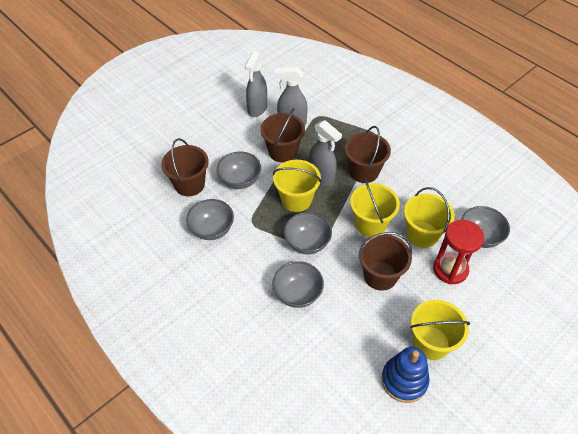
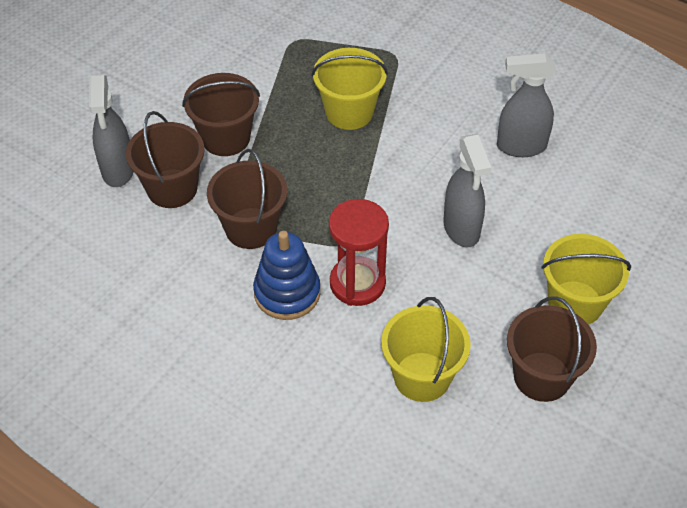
grey bowl: [186,199,234,240] [217,151,261,189] [273,261,324,308] [284,212,332,254] [461,206,510,248] = 5 -> none = 0
yellow bucket: [273,160,322,212] [350,179,400,237] [404,187,455,248] [410,300,470,360] = 4 -> [311,48,388,130] [381,297,471,402] [542,234,631,325] = 3

